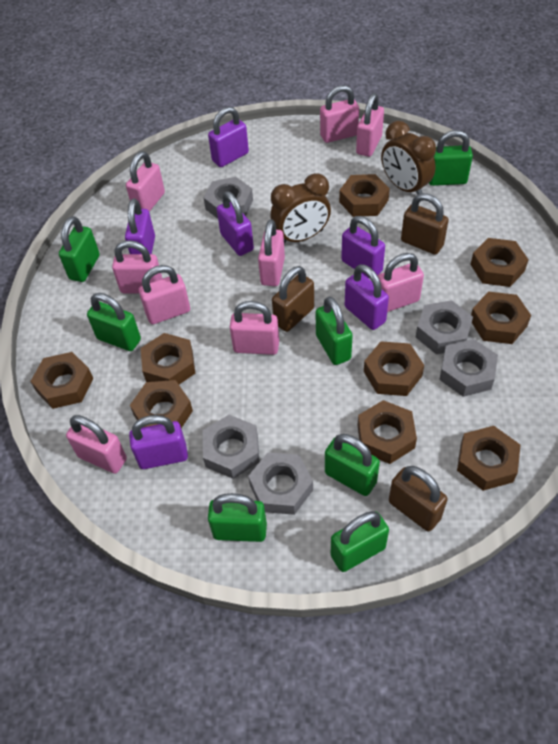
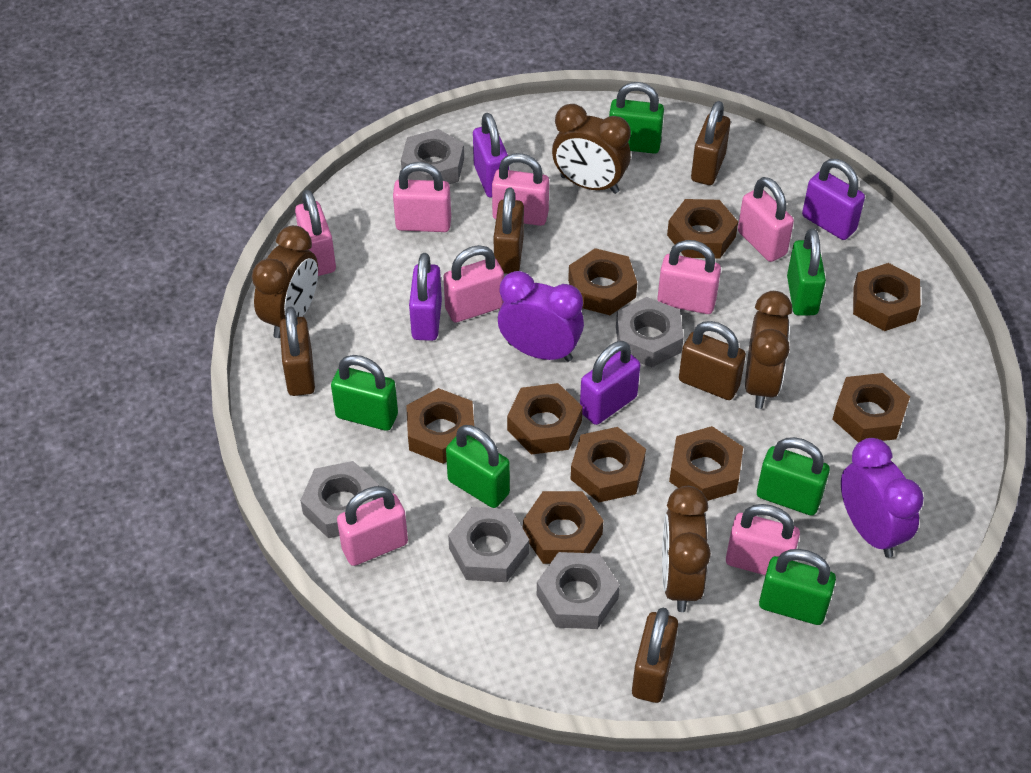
brown clock: [271,173,331,243] [381,121,436,195] = 2 -> [252,225,318,338] [552,104,631,194] [662,486,711,612] [745,291,793,409] = 4
brown padlock: [272,266,314,332] [389,466,448,532] [401,193,449,255] = 3 -> [280,307,315,396] [494,188,524,274] [632,608,678,703] [679,321,746,400] [691,101,730,185] = 5
green padlock: [59,216,100,282] [87,293,141,351] [208,493,267,542] [316,296,353,365] [325,434,380,496] [331,511,389,572] [429,130,473,186] = 7 -> [331,355,398,431] [446,425,510,508] [609,82,664,154] [757,437,830,516] [759,549,836,625] [787,228,826,316] = 6
pink padlock: [66,415,127,474] [112,240,163,294] [126,151,165,212] [139,265,190,324] [230,301,279,355] [258,219,285,286] [320,85,359,143] [356,93,384,157] [377,253,424,312] = 9 -> [295,190,336,276] [337,486,408,566] [393,162,451,232] [443,245,504,323] [492,153,549,226] [657,240,721,314] [726,504,800,575] [738,177,794,262] = 8
purple clock: none = 0 -> [498,271,584,362] [841,438,924,558] = 2
purple padlock: [125,199,155,254] [129,415,188,469] [208,107,249,167] [217,191,254,256] [341,216,385,279] [345,264,389,330] = 6 -> [409,253,442,341] [473,113,509,198] [580,341,640,425] [802,159,865,240] = 4

